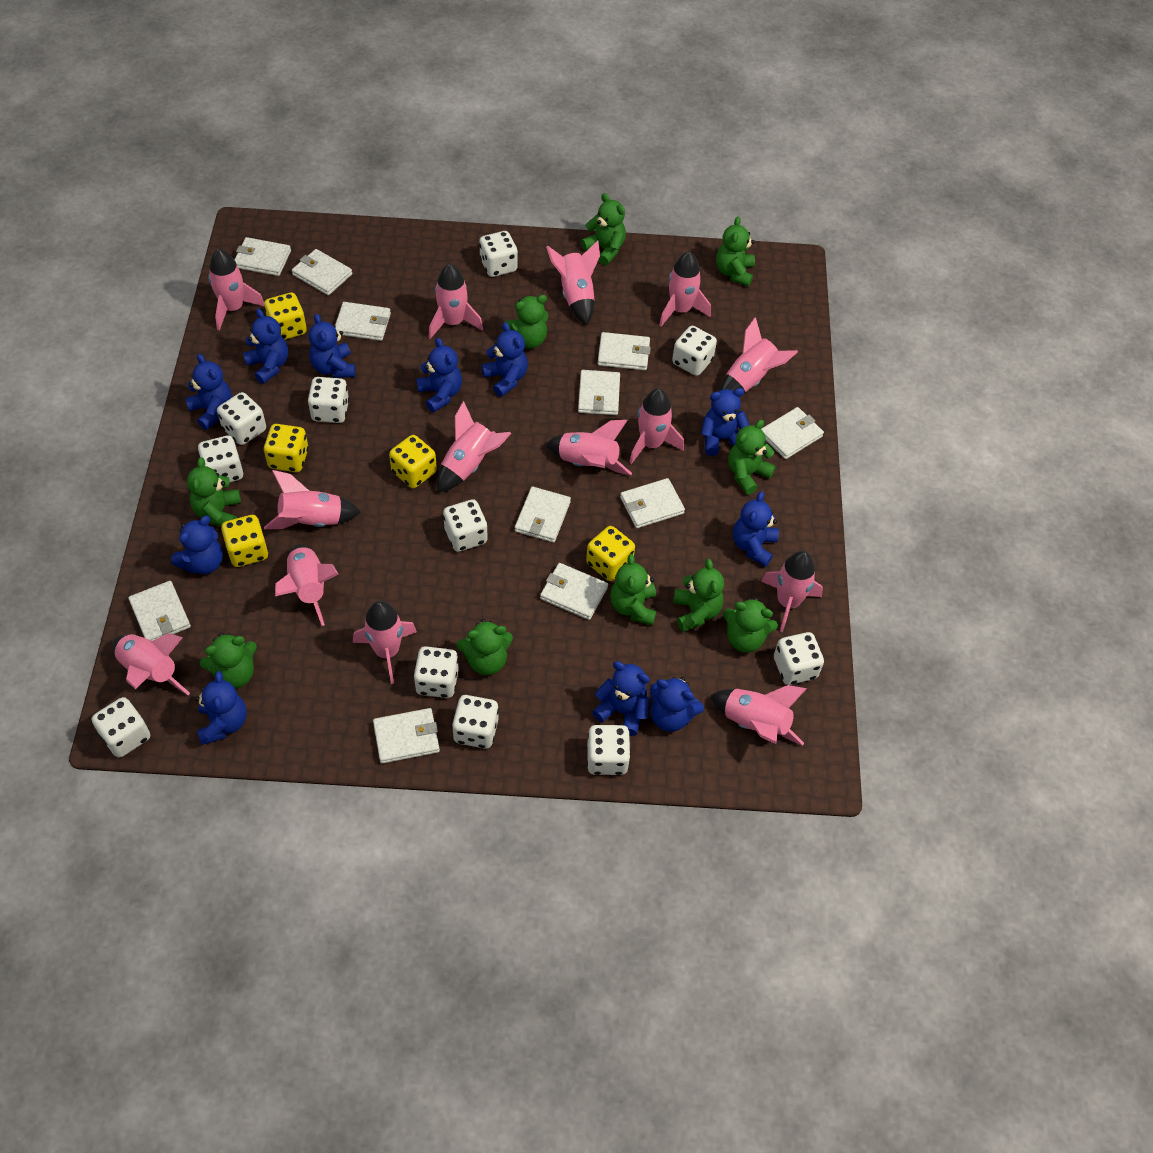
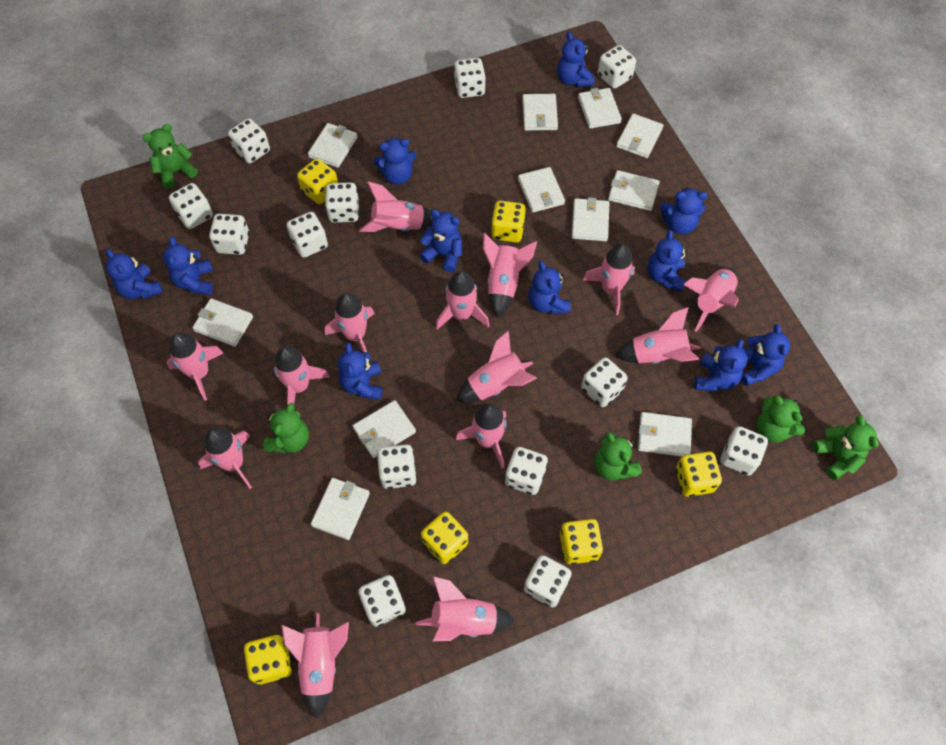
green teddy bear: [187,457,241,527] [200,633,257,689] [456,619,513,675] [503,295,549,349] [581,193,626,266] [610,554,656,625] [673,559,724,632] [716,216,755,287] [723,597,778,653] [728,420,776,495] = 10 -> [142,124,198,189] [263,403,309,453] [594,432,642,481] [756,395,805,443] [813,415,879,480] = 5
white dice: [92,697,150,758] [198,436,244,482] [217,392,266,445] [308,377,349,423] [413,646,459,698] [443,499,488,552] [452,695,499,749] [479,231,518,277] [587,725,631,775] [672,326,717,376] [774,632,824,685] = 11 -> [169,183,213,229] [209,214,249,255] [228,118,270,164] [287,212,328,258] [325,182,359,223] [358,575,406,627] [377,444,417,489] [454,58,486,98] [505,447,548,495] [524,555,572,607] [581,357,628,407] [598,45,636,89] [720,426,768,476] = 13
yellow dice: [221,515,268,567] [264,293,307,340] [264,424,309,472] [389,435,437,488] [586,526,635,581] = 5 -> [244,635,292,685] [297,159,338,204] [421,512,468,564] [491,201,526,243] [560,519,603,565] [676,452,722,497] = 6

